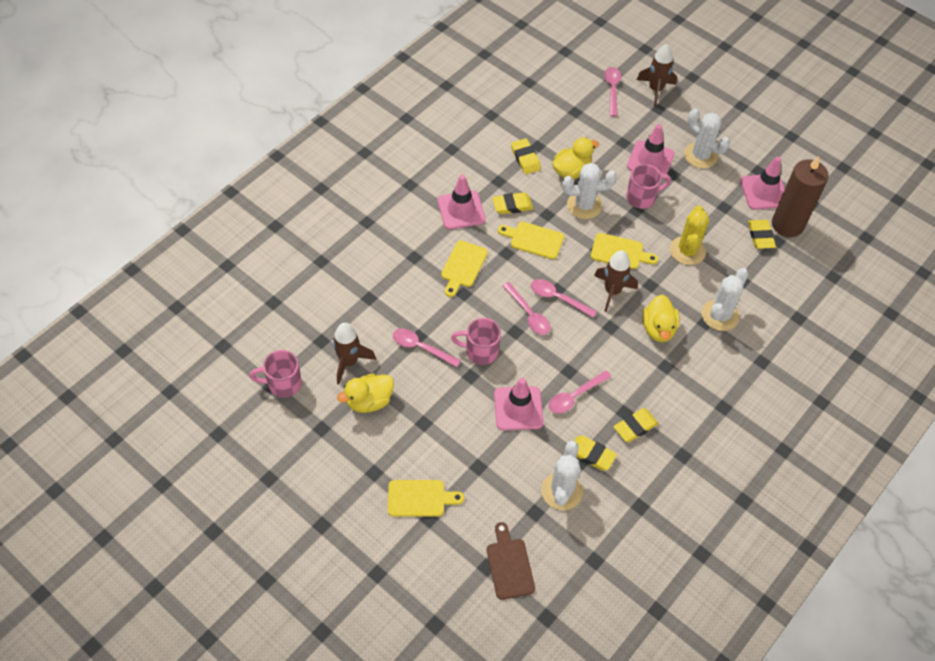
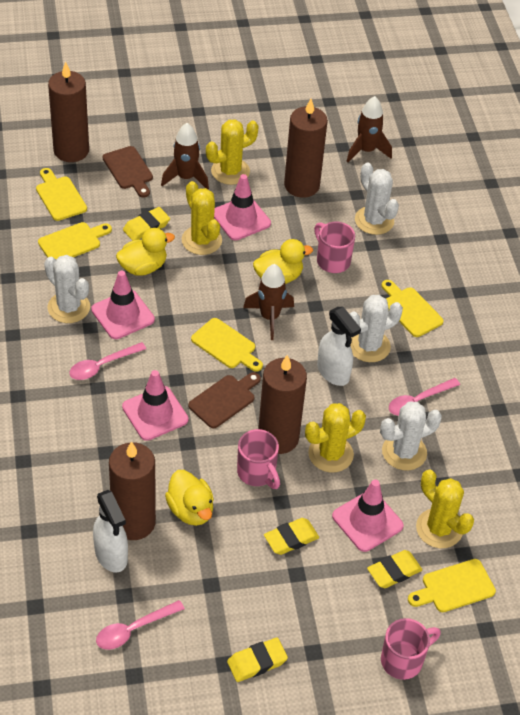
brown candle: [772,156,828,237] = 1 -> [48,61,89,162] [109,441,156,540] [258,355,307,454] [284,99,328,198] = 4
brown cutting board: [487,522,535,600] = 1 -> [103,146,153,198] [188,372,261,428] = 2
pink spoon: [393,328,461,367] [503,282,550,335] [531,279,597,318] [549,370,611,414] [604,67,621,117] = 5 -> [69,342,146,380] [96,600,185,650] [389,378,460,416] = 3
white spray bottle: none = 0 -> [93,490,128,573] [317,307,361,386] = 2
yellow cactus: [670,206,709,265] = 1 -> [182,181,222,255] [206,119,259,185] [305,403,366,473] [416,470,474,548] = 4
yellow cutting board: [388,480,464,517] [441,240,488,297] [498,222,564,259] [591,233,658,269] = 4 -> [36,168,87,221] [38,222,112,260] [191,318,263,372] [382,280,443,337] [408,559,496,612] = 5
yellow eraser: [492,192,533,214] [511,138,541,174] [574,436,617,470] [613,408,659,442] [748,220,776,249] = 5 -> [123,207,170,241] [227,638,288,682] [264,518,319,555] [367,550,422,588] = 4

